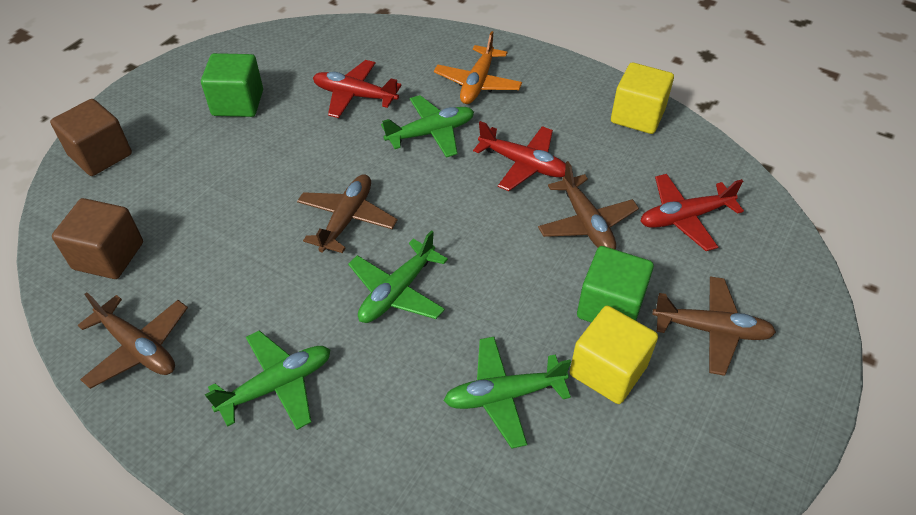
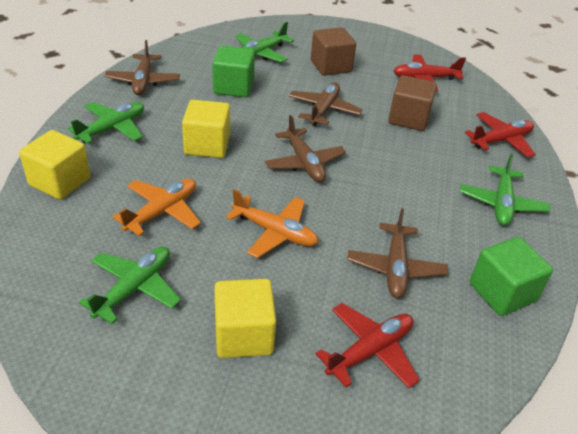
orange plane: [434,31,522,104] = 1 -> [113,179,201,236] [226,189,318,258] = 2
yellow cube: [569,306,658,404] [611,63,674,134] = 2 -> [19,130,91,200] [182,100,230,158] [214,279,276,358] = 3

